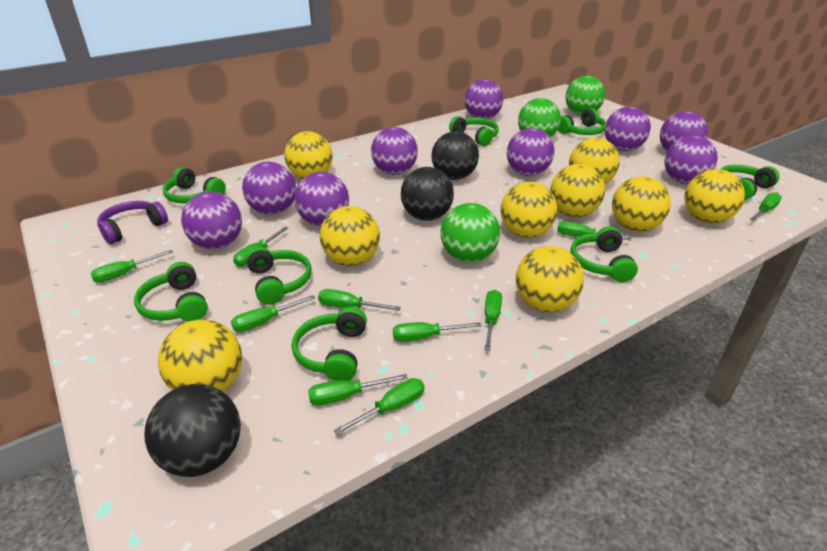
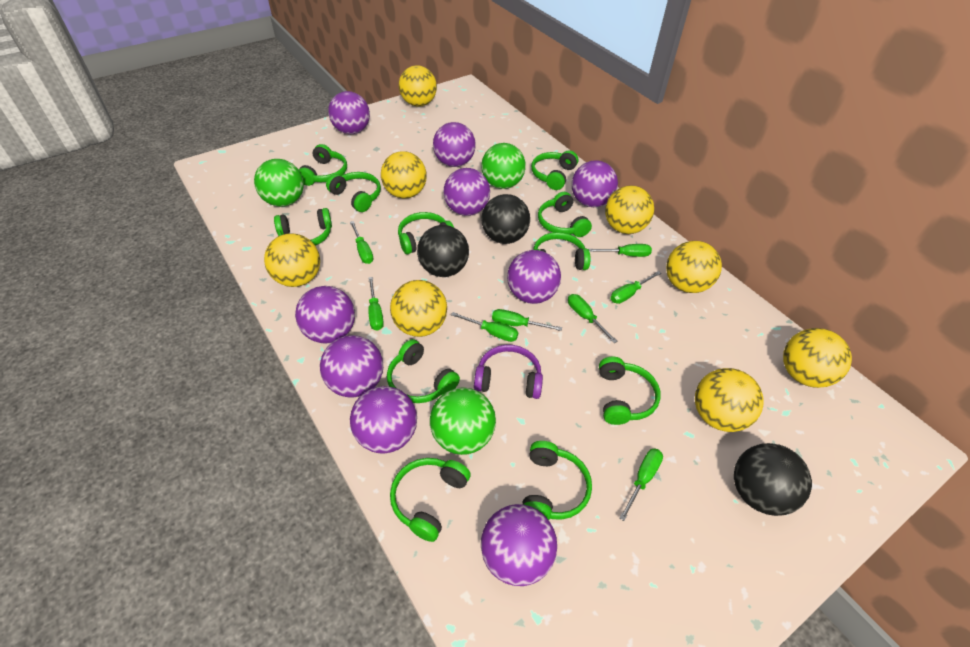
green headphones: [134,262,208,322] [163,167,226,203] [246,247,312,305] [292,307,367,381] [449,116,499,146] [558,108,606,135] [570,226,638,282] [721,165,779,200] = 8 -> [274,208,332,246] [298,144,347,186] [326,172,381,212] [387,339,460,403] [390,458,471,542] [398,212,454,254] [523,441,592,520] [531,150,578,190] [534,232,591,270] [538,192,592,237] [599,357,661,425] = 11
green screwdriver: [90,250,173,283] [231,295,315,332] [233,227,288,267] [308,374,408,405] [318,289,401,311] [334,378,425,435] [393,322,481,342] [484,290,502,351] [557,221,631,241] [750,192,782,221] = 10 -> [350,221,373,264] [368,277,384,331] [451,312,519,342] [492,309,562,331] [568,294,618,343] [589,244,652,257] [611,271,661,304] [619,448,663,521] = 8
yellow ball: [158,320,242,391] [284,131,333,179] [320,206,380,266] [501,182,557,238] [516,246,584,312] [550,164,605,217] [569,138,620,184] [612,176,671,232] [684,169,745,223] = 9 -> [264,233,320,287] [381,151,427,198] [390,280,447,337] [399,65,437,107] [605,186,654,234] [666,241,722,293] [695,368,764,432] [783,328,852,388] = 8

